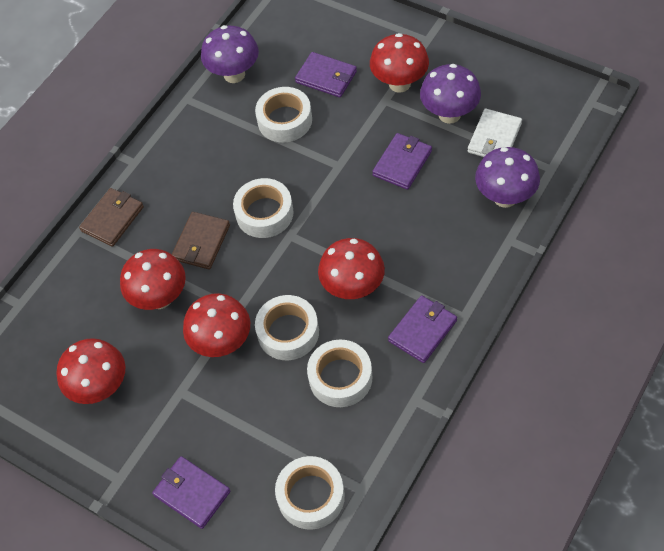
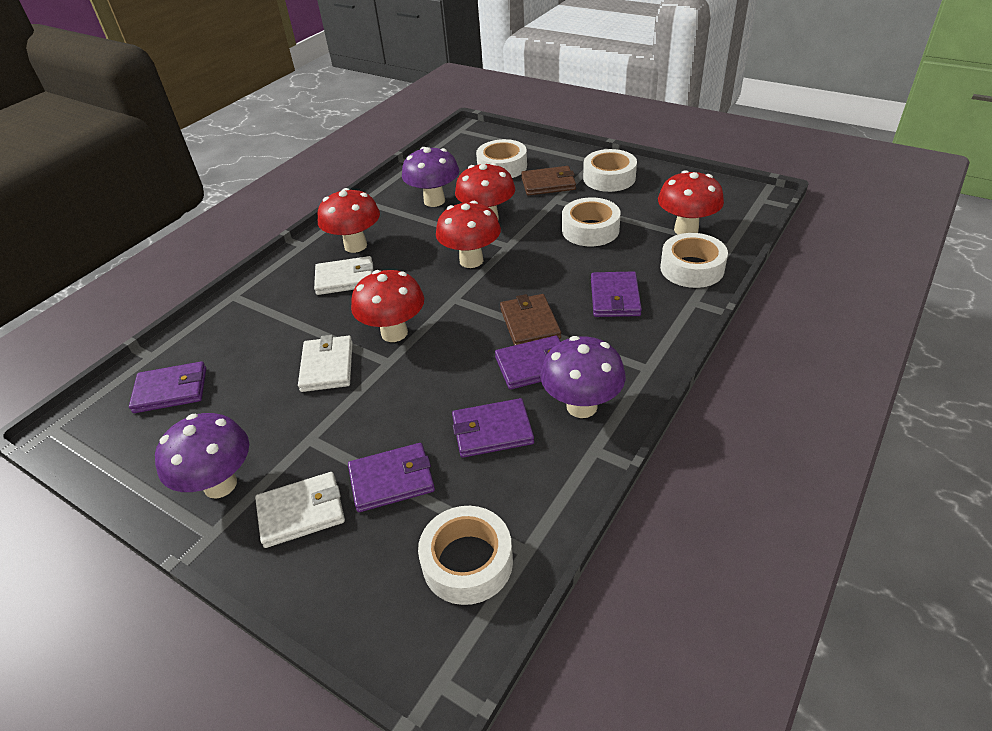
purple wallet: [152,456,230,529] [295,52,357,97] [372,133,432,190] [388,295,457,363] = 4 -> [129,361,206,413] [348,443,435,512] [452,398,534,458] [495,335,561,390] [591,271,642,317] = 5
white wallet: [468,109,522,157] = 1 -> [255,472,345,548] [298,335,353,392] [314,256,373,295] = 3

